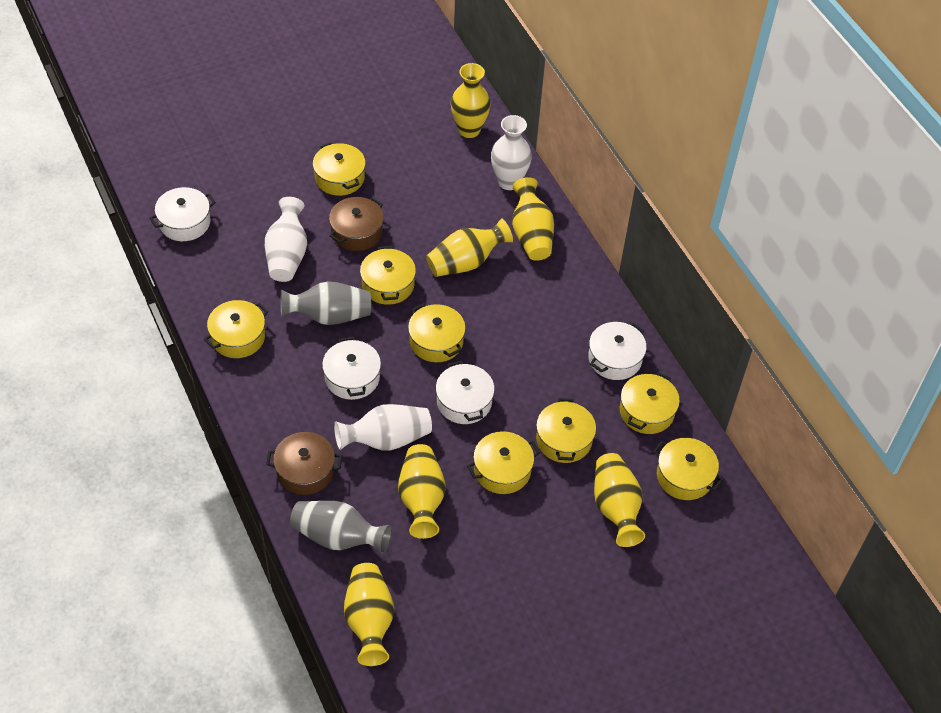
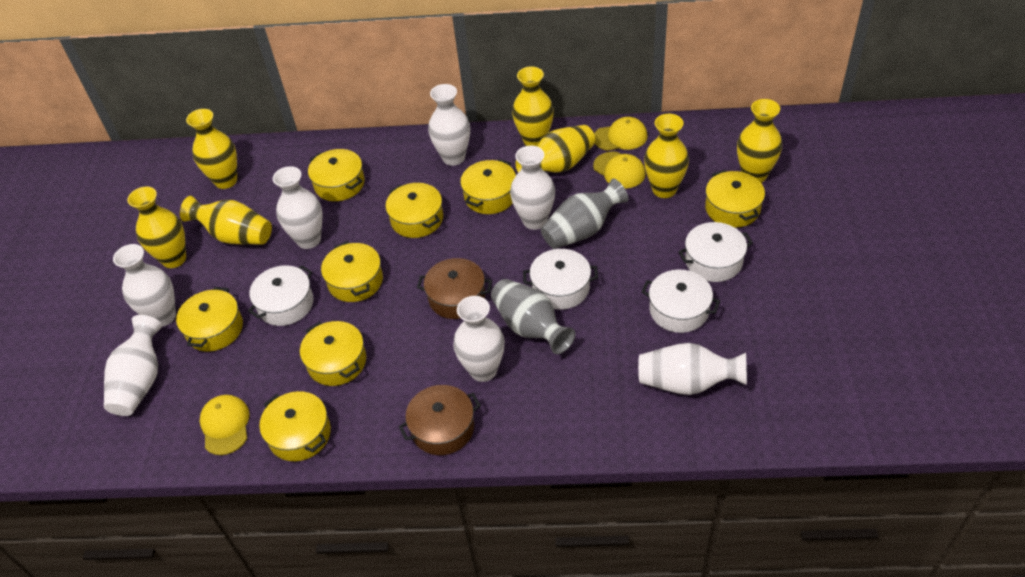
white vase: [265,197,307,282] [334,404,432,451] [491,115,532,190] = 3 -> [104,315,162,416] [113,244,176,327] [273,166,323,249] [428,84,470,166] [453,296,505,382] [510,146,555,230] [638,343,747,395] = 7
yellow cap: none = 0 -> [200,395,250,455] [593,152,646,189] [594,117,648,151] = 3
yellow vase: [344,563,394,666] [398,444,446,539] [426,219,513,277] [451,63,491,138] [512,177,554,261] [594,453,645,547] = 6 -> [127,187,186,268] [180,196,272,245] [186,109,237,189] [512,67,554,146] [516,125,595,173] [644,114,689,198] [737,99,782,183] = 7

